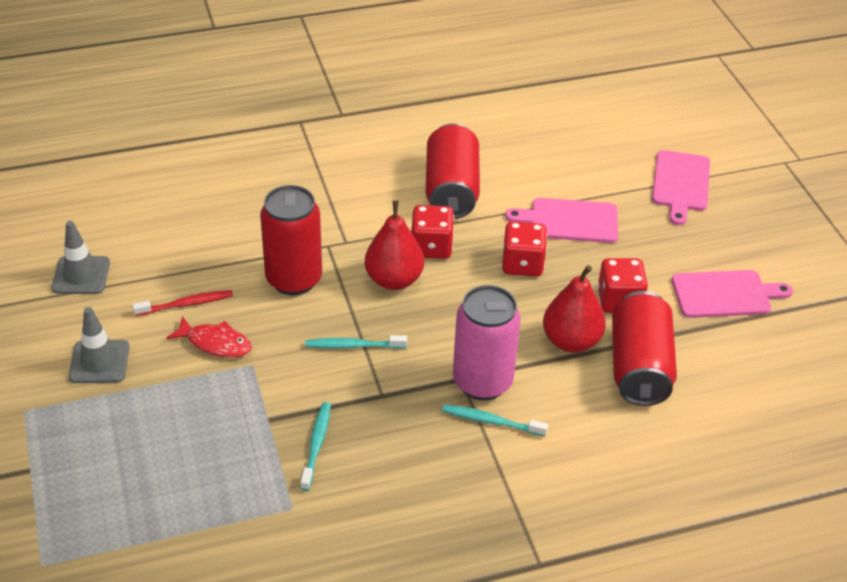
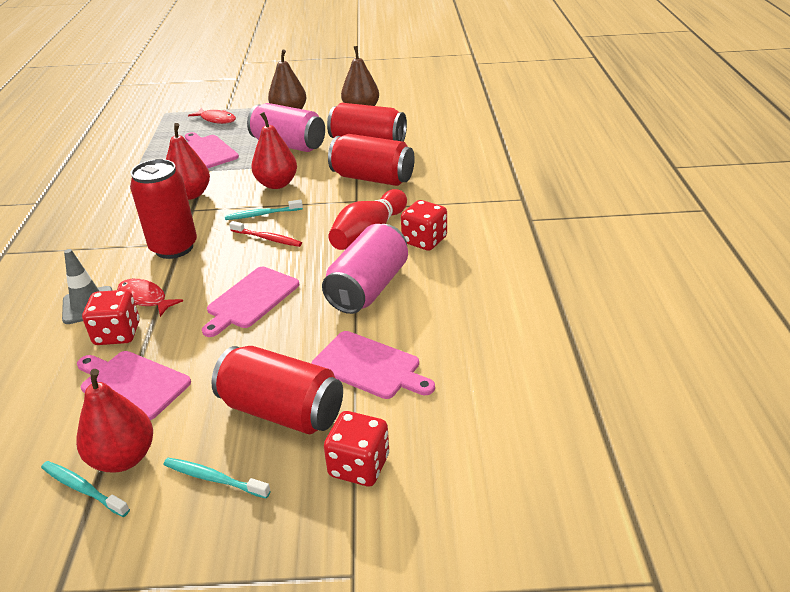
brown pear: none = 0 -> [268,50,306,109] [341,46,379,106] = 2
grey traffic cone: [52,221,110,294] [69,307,130,383] = 2 -> [62,249,113,324] = 1
pink can: [453,285,521,400] = 1 -> [247,103,325,152] [322,224,408,314] = 2
pink cutting board: [505,198,618,243] [652,150,710,225] [672,270,793,318] = 3 -> [77,351,191,420] [185,132,239,168] [202,267,299,337] [311,331,435,399] = 4
red bowling pin: none = 0 -> [328,189,407,250] = 1
red can: [260,185,322,295] [426,123,480,219] [612,291,677,406] = 3 -> [130,159,197,259] [211,346,343,434] [327,103,407,142] [328,134,415,186] = 4
red fish: [166,316,252,358] = 1 -> [117,279,183,317] [188,108,236,124] = 2
red pear: [365,200,424,290] [543,265,606,353] = 2 -> [76,369,153,472] [166,123,210,200] [251,112,297,189] = 3

